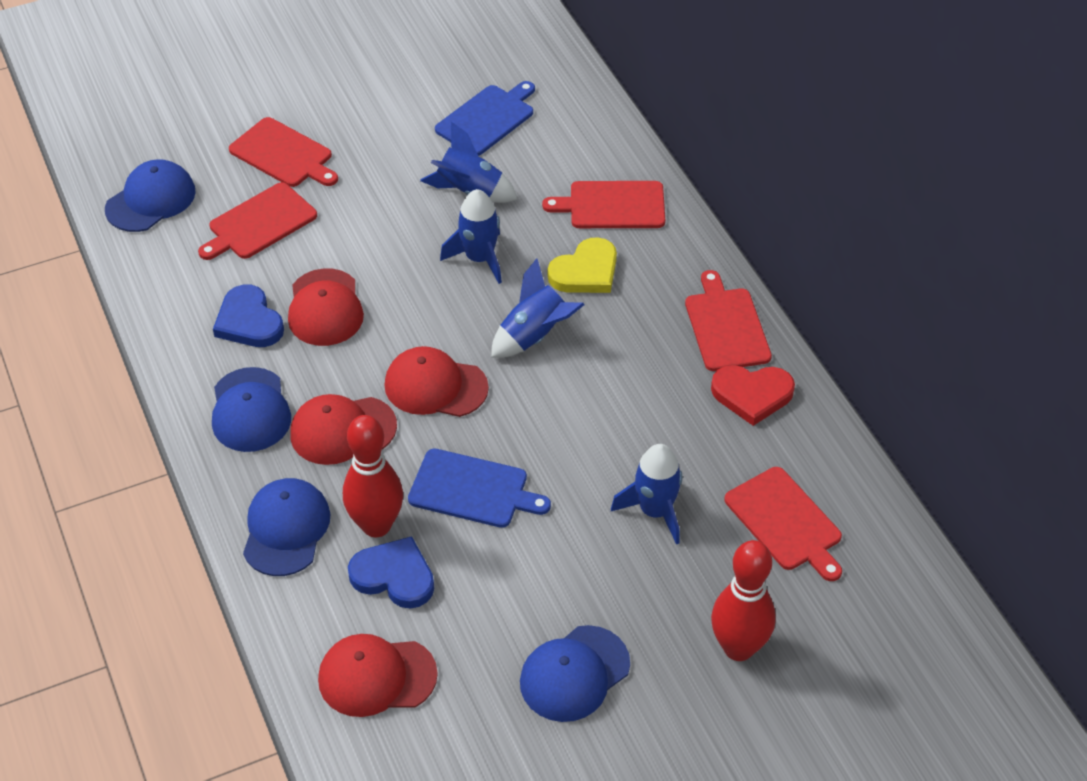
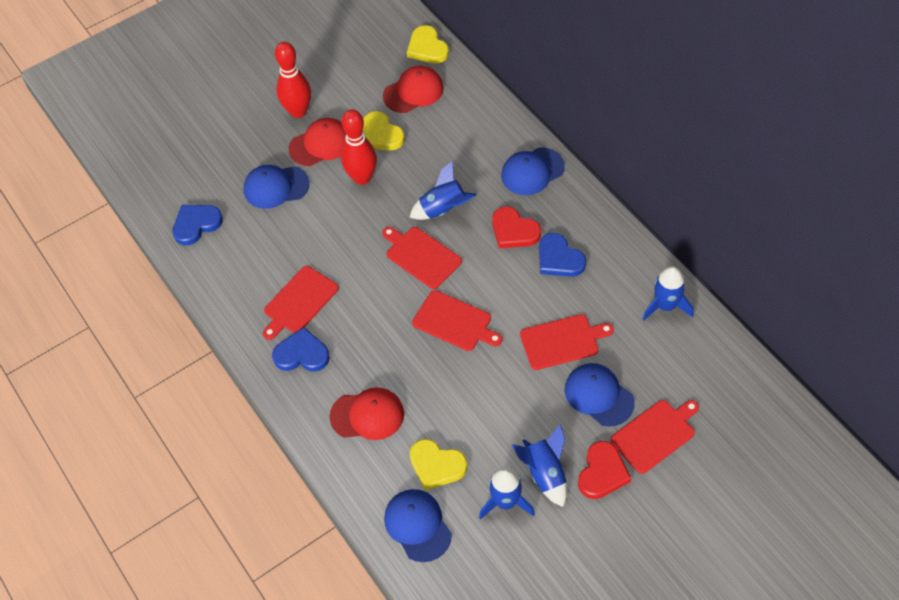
blue cutting board: [408,448,551,528] [435,81,535,156] = 2 -> none = 0
blue heart: [213,285,284,347] [348,536,434,608] = 2 -> [172,205,223,246] [272,327,330,372] [539,233,586,277] = 3
red cap: [288,268,364,346] [290,394,397,465] [318,634,438,717] [385,346,489,417] = 4 -> [289,118,346,166] [329,388,404,440] [383,66,444,113] = 3
red heart: [711,365,795,426] = 1 -> [492,207,541,248] [578,441,631,499] = 2
yellow heart: [548,237,617,293] = 1 -> [363,111,405,150] [407,25,449,64] [409,439,467,490] = 3

